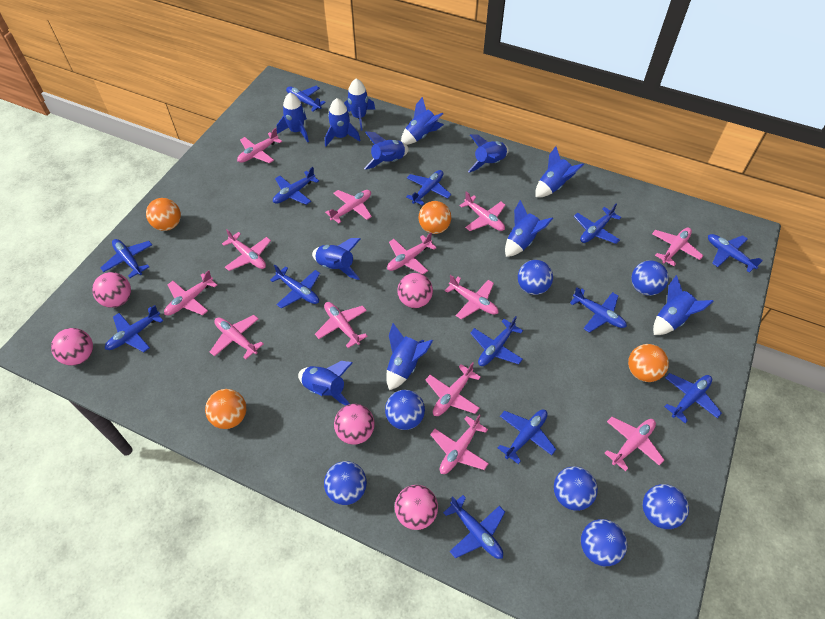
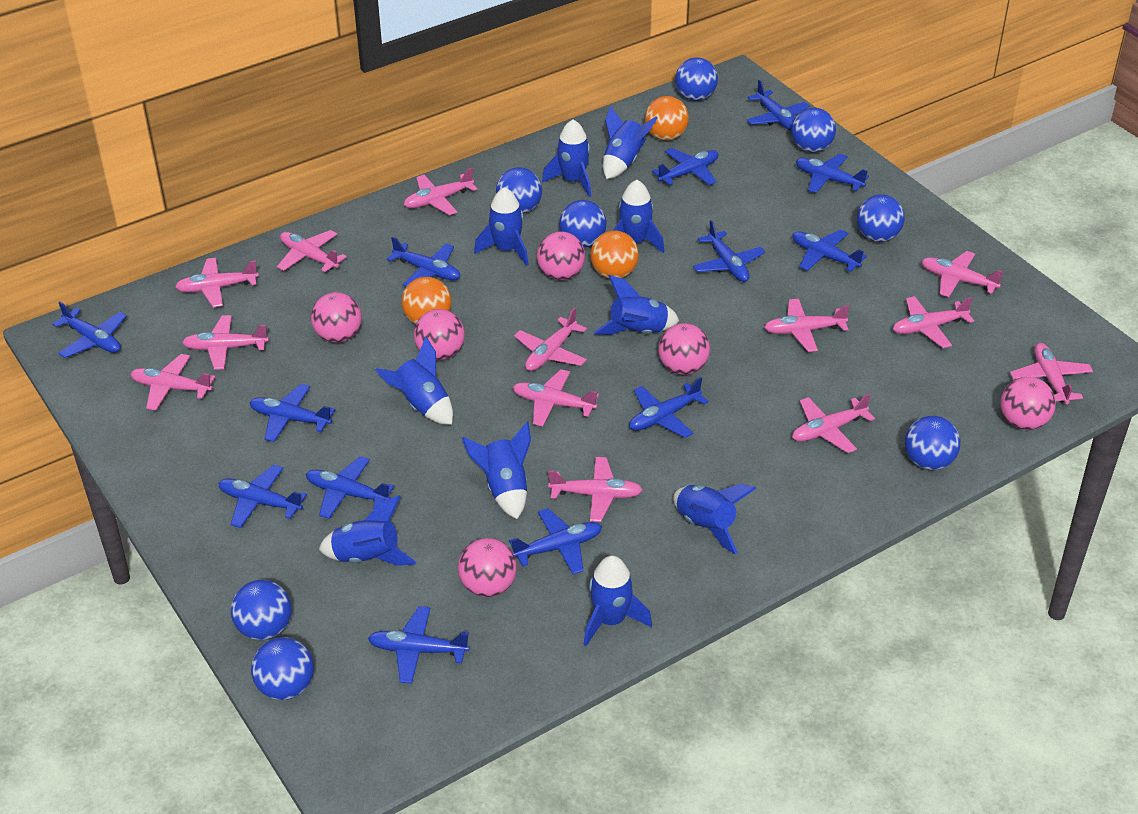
blue ball: [324,461,367,505] [385,390,425,430] [518,260,553,295] [554,466,598,511] [581,519,627,566] [631,260,669,296] [643,484,689,529] = 7 -> [231,580,292,640] [251,637,314,700] [496,167,542,214] [559,200,606,247] [675,57,718,101] [791,108,836,153] [857,194,905,242] [905,416,960,470] = 8
blue rocket: [277,93,309,142] [298,361,353,405] [312,238,360,280] [325,98,360,146] [344,78,375,131] [364,131,409,170] [386,323,433,390] [401,97,444,145] [468,134,509,173] [505,200,553,257] [536,146,584,197] [653,275,714,335] = 12 -> [319,496,417,566] [375,336,453,425] [462,422,531,519] [474,187,529,266] [542,120,591,197] [584,556,652,646] [594,275,679,335] [603,106,658,179] [614,180,664,253] [673,484,757,554] = 10
orange ball: [146,198,181,231] [205,389,246,429] [419,201,451,234] [628,344,669,382] = 4 -> [402,277,452,324] [590,230,639,279] [645,96,689,141] = 3
pink ball: [51,328,93,366] [92,272,131,308] [334,404,375,445] [395,485,438,530] [397,273,433,308] = 5 -> [311,292,362,343] [414,309,465,360] [458,538,517,597] [537,232,585,280] [658,323,710,375] [1000,377,1056,430] = 6

